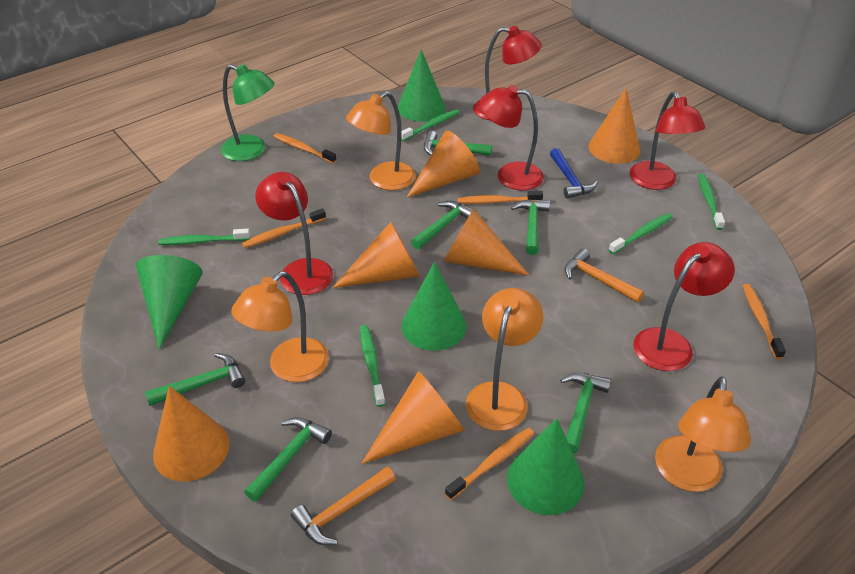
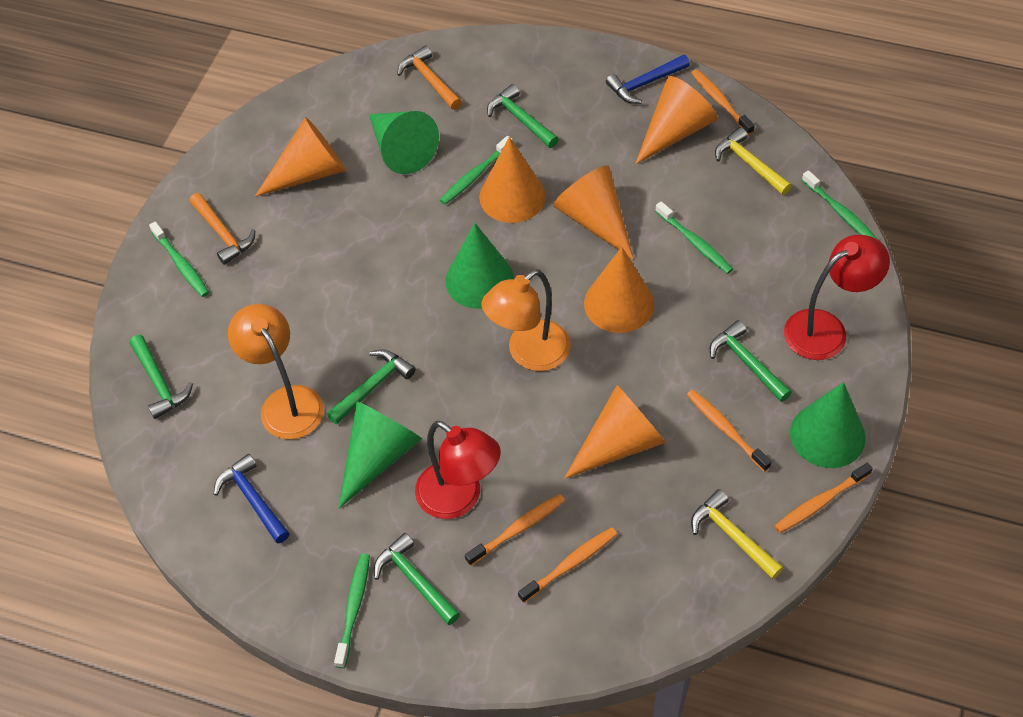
blue hammer: [550,148,598,199] = 1 -> [214,454,290,543] [606,54,690,104] = 2
green hammer: [145,353,245,406] [244,417,332,502] [411,201,476,250] [424,131,492,156] [511,199,550,255] [560,373,611,454] = 6 -> [130,335,193,419] [327,349,416,424] [374,533,460,625] [487,84,559,148] [710,320,792,402] = 5
green lamp: [221,64,275,161] = 1 -> none = 0
orange lamp: [231,271,329,382] [346,91,416,190] [466,288,543,431] [655,376,751,492] = 4 -> [228,304,324,439] [481,269,571,371] = 2
red lamp: [255,172,333,295] [473,26,542,120] [480,85,544,191] [630,92,705,190] [634,242,735,371] = 5 -> [415,421,501,519] [784,235,890,360] = 2
yellow hammer: none = 0 -> [691,489,783,579] [715,127,792,195] = 2

